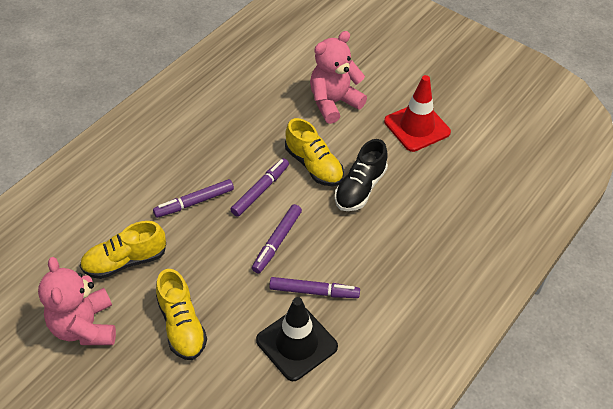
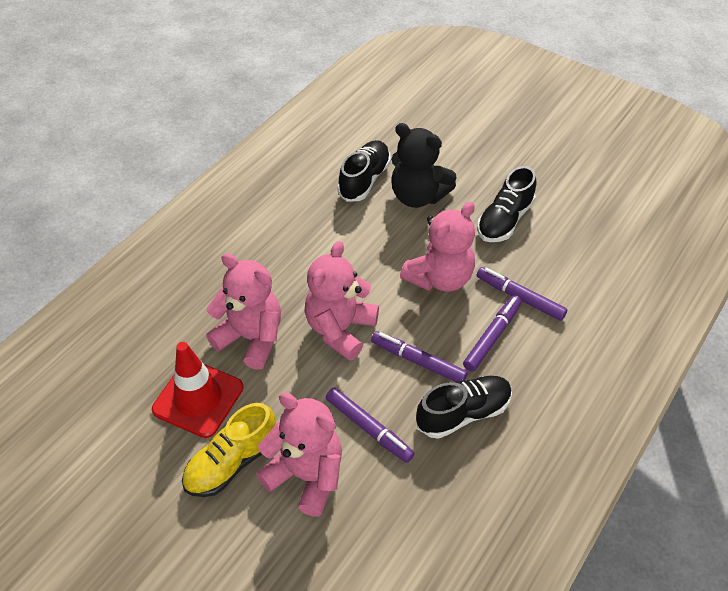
black shoe: [335,139,388,211] = 1 -> [337,140,391,202] [416,376,512,439] [477,166,536,242] = 3
black teddy bear: none = 0 -> [391,123,457,208] = 1
black traffic cone: [256,297,338,381] = 1 -> none = 0
pink teddy bear: [38,257,116,345] [310,31,367,124] = 2 -> [206,253,281,370] [256,392,342,517] [305,241,379,361] [400,202,475,292] = 4
yellow shoe: [80,221,166,279] [156,269,207,360] [285,118,344,186] = 3 -> [182,403,276,497] = 1

